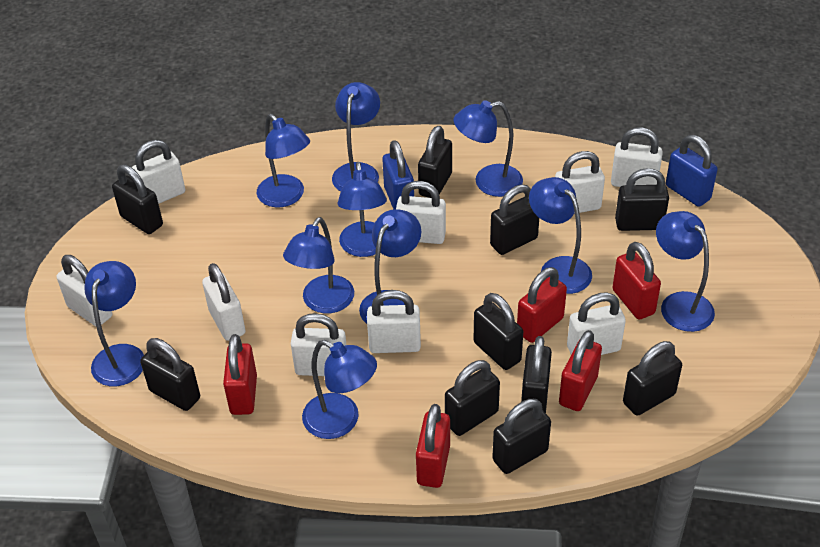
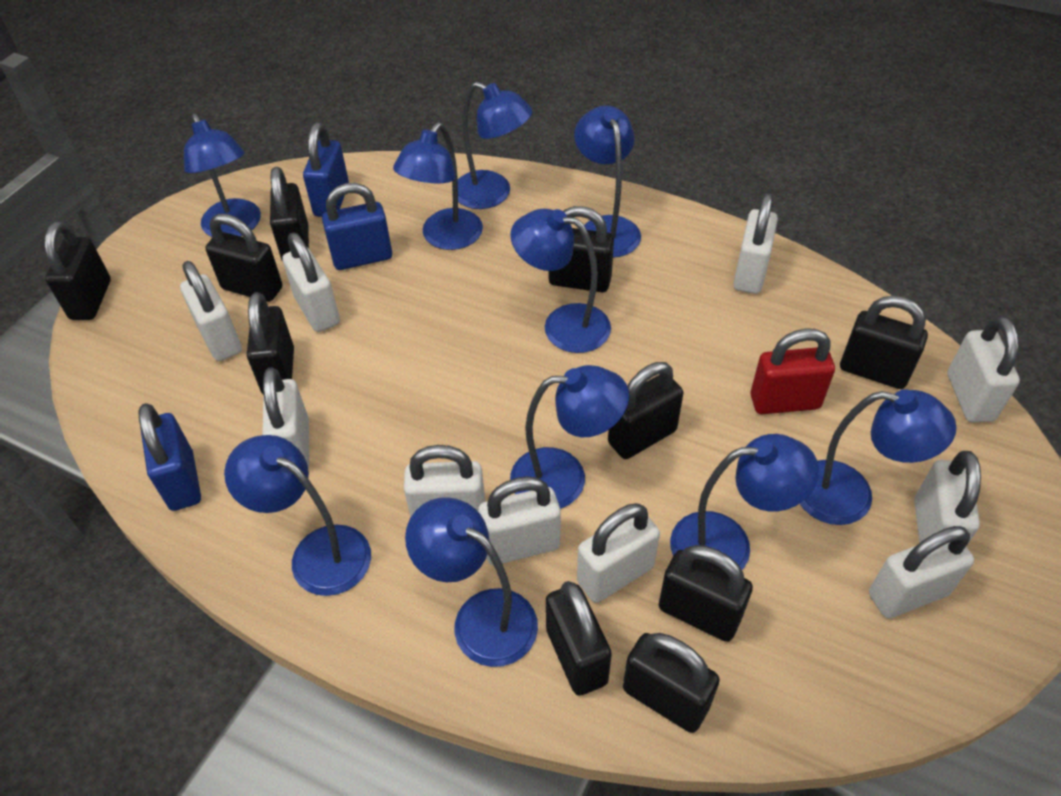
blue padlock: [382,140,414,210] [666,135,718,207] = 2 -> [139,403,201,511] [303,122,349,217] [322,183,392,270] = 3
red padlock: [223,334,257,415] [416,404,450,488] [517,267,567,343] [559,330,602,411] [612,242,661,320] = 5 -> [750,328,835,414] = 1
white padlock: [57,255,112,326] [132,140,185,204] [202,263,246,341] [291,313,346,376] [367,290,421,353] [396,181,446,244] [555,151,605,214] [567,292,626,355] [611,127,663,187] = 9 -> [180,261,242,361] [262,367,309,468] [282,233,340,332] [404,445,485,517] [478,476,561,565] [577,503,660,603] [733,193,778,294] [869,526,974,618] [914,451,981,545] [947,316,1020,422] = 10

